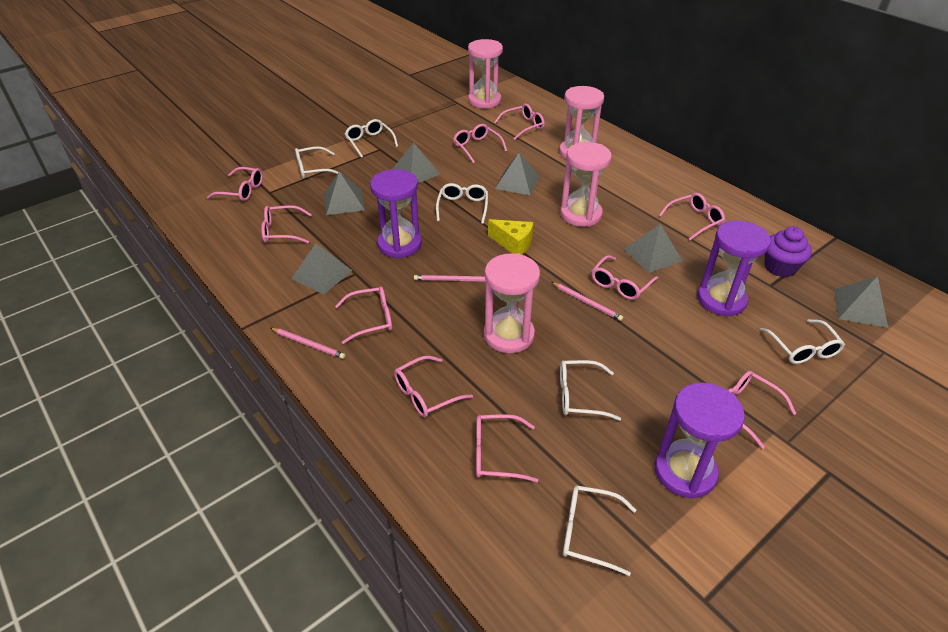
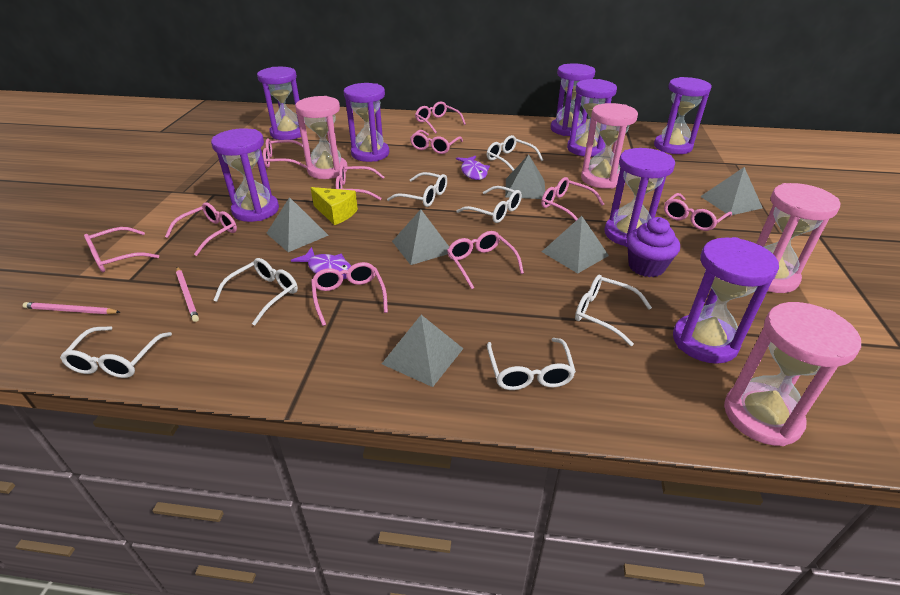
pink pencil: [271,328,345,359] [414,275,486,282] [551,282,623,321] = 3 -> [23,302,120,314] [176,267,199,322] = 2
purple fish: none = 0 -> [291,247,351,279] [456,156,490,180] = 2
purple hourglass: [370,169,422,258] [655,383,745,499] [697,220,771,317] = 3 -> [211,128,279,222] [257,67,301,140] [344,83,389,162] [551,63,595,136] [567,79,617,157] [604,148,675,247] [654,77,712,154] [673,237,779,364] = 8
white glasses: [295,146,339,179] [345,119,398,158] [436,183,488,224] [560,360,621,421] [563,486,636,576] [760,319,845,364] = 6 -> [60,326,172,378] [213,258,298,325] [387,172,447,207] [456,186,522,223] [487,135,543,171] [487,338,576,390] [575,275,652,346] = 7

